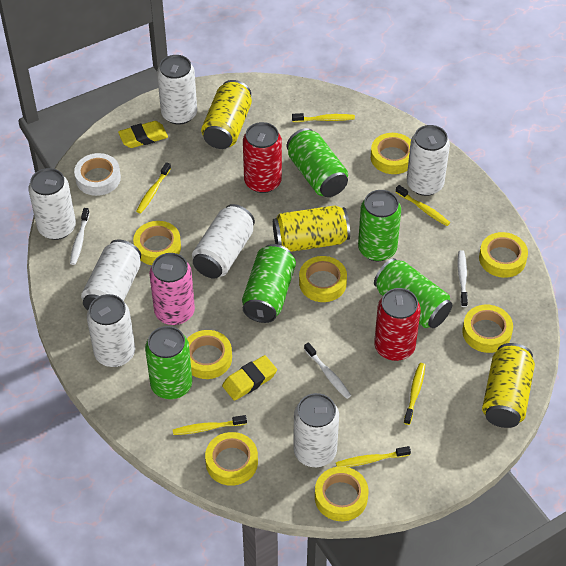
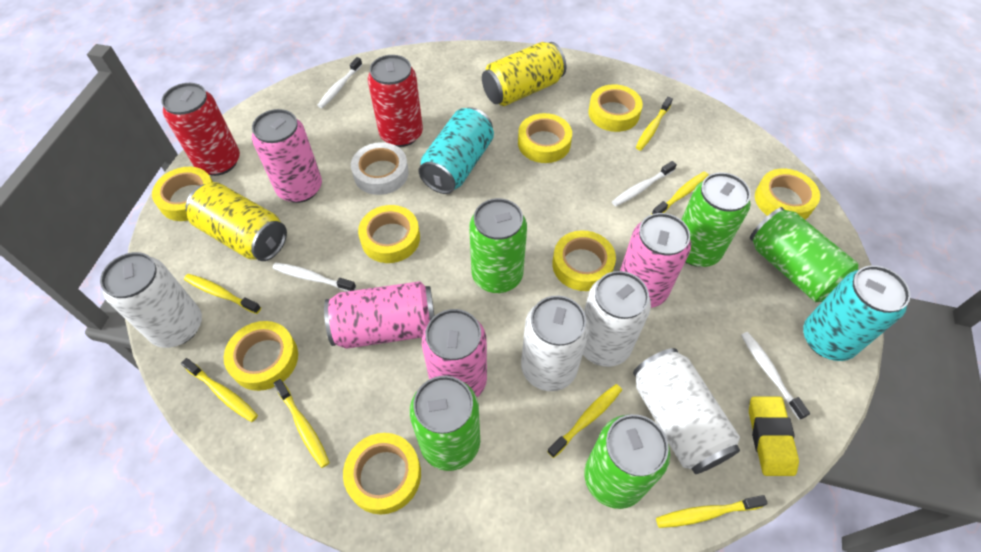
pink can: [149,253,195,325] = 1 -> [252,109,322,203] [324,281,435,349] [422,309,487,397] [620,213,691,308] = 4
turquoise can: none = 0 -> [418,107,494,194] [803,265,911,361] = 2
white can: [29,168,76,240] [81,239,141,311] [87,294,135,367] [157,55,197,125] [192,204,255,279] [293,393,339,467] [407,125,450,196] = 7 -> [100,252,202,348] [521,296,589,391] [583,271,651,367] [633,348,740,474] = 4
white toothbrush: [70,208,90,265] [304,342,351,399] [458,250,468,307] = 3 -> [273,262,356,291] [317,57,362,108] [612,161,677,206] [741,332,810,420] = 4
yellow can: [201,80,252,149] [273,205,350,252] [482,343,535,428] = 3 -> [186,182,287,261] [482,42,566,106] = 2
yellow eraser: [118,121,168,148] [222,355,277,401] = 2 -> [749,396,799,476] = 1
yellow toothbrush: [136,162,171,214] [173,415,247,435] [292,113,355,122] [336,446,411,467] [396,185,450,226] [404,363,425,425] = 6 -> [181,358,258,422] [184,274,261,314] [273,379,330,468] [547,384,622,458] [636,97,673,150] [652,172,709,214] [656,495,768,528] = 7

